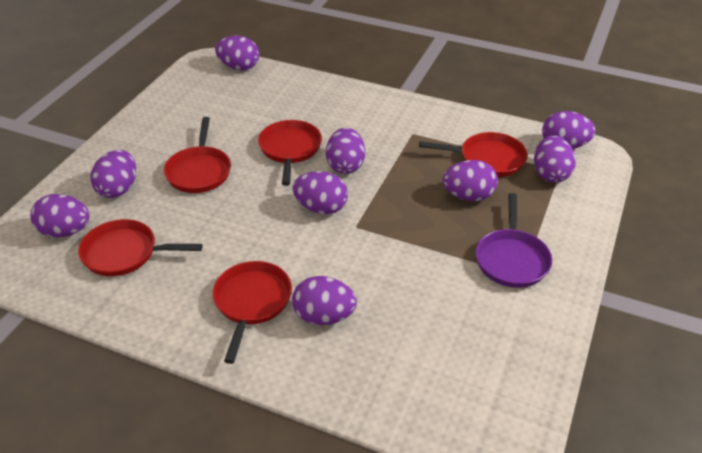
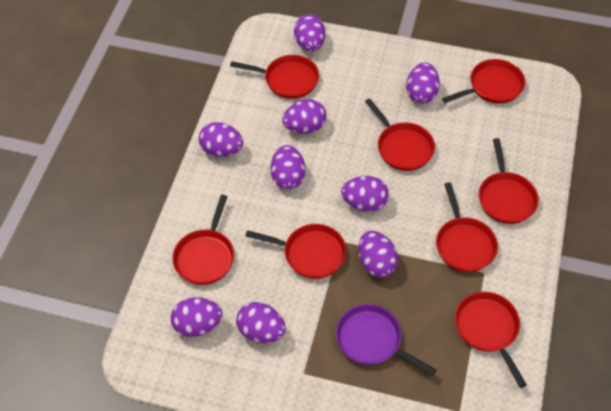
red pan: [78,219,203,276] [164,117,231,193] [212,261,292,364] [258,120,322,186] [419,132,528,177] = 5 -> [172,195,234,285] [230,55,319,99] [246,224,346,279] [365,98,435,171] [436,182,498,272] [442,59,525,104] [455,292,527,388] [478,138,539,224] = 8

